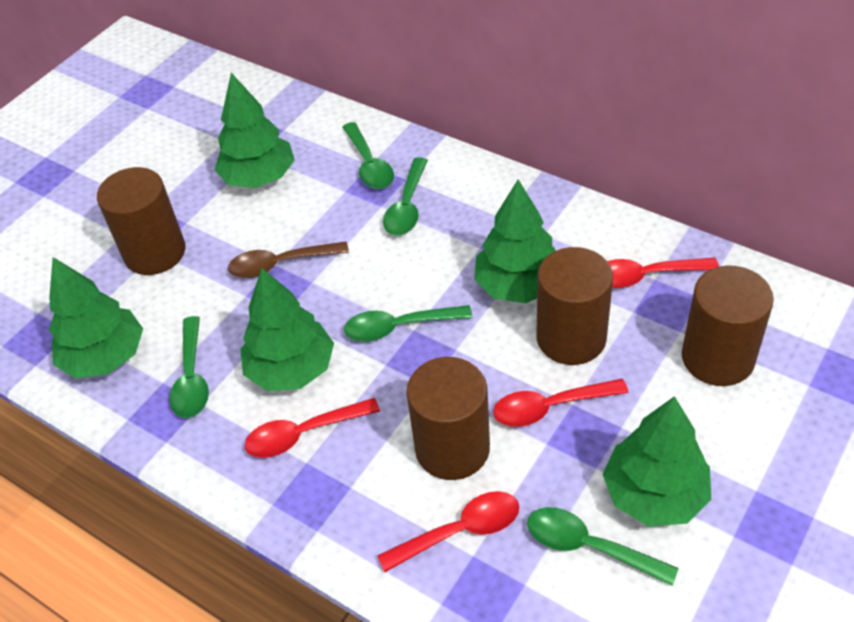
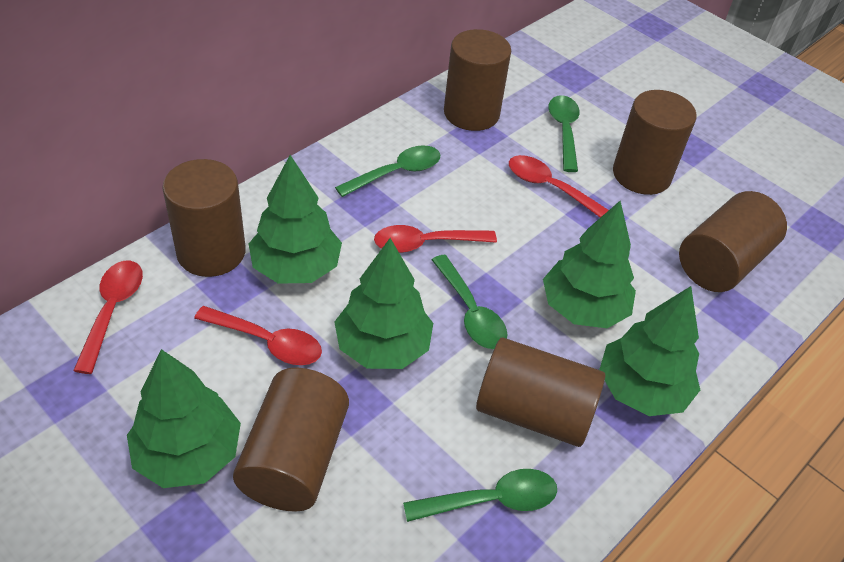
brown cylinder: [97,167,185,275] [406,357,490,480] [536,247,613,365] [682,265,774,386] = 4 -> [162,159,246,277] [233,368,349,511] [444,29,511,131] [476,338,605,447] [613,90,697,195] [679,191,787,292] = 6
brown spoon: [228,241,349,278] = 1 -> none = 0
green spoon: [169,316,209,418] [343,122,394,189] [344,305,472,342] [383,157,428,236] [527,507,678,586] = 5 -> [335,145,440,197] [403,469,557,522] [432,255,507,349] [548,95,580,172] = 4

